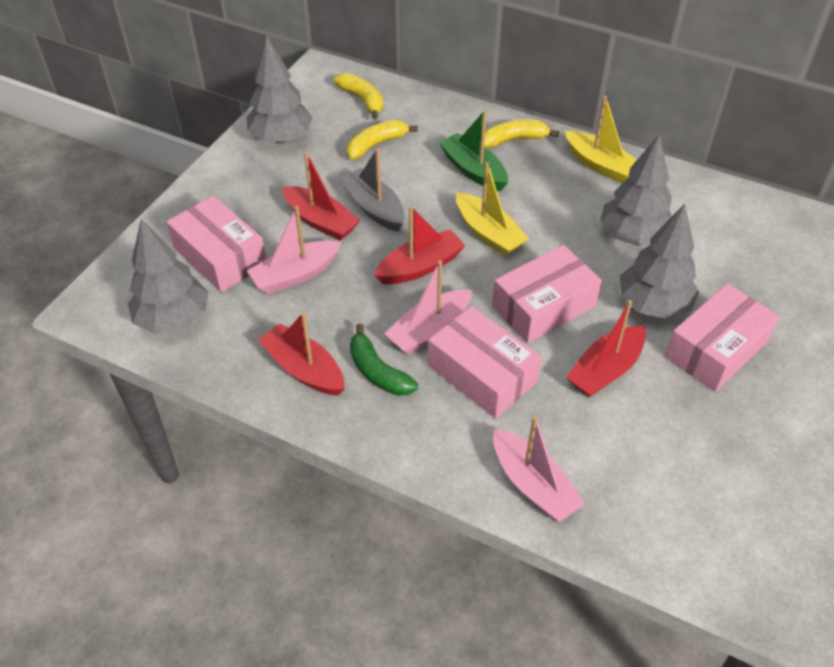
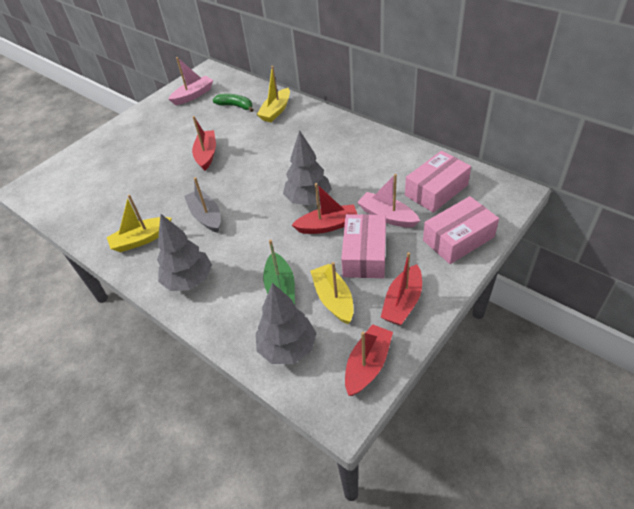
grey tree: [128,218,208,334] [247,36,313,143] [600,134,672,246] [620,204,699,319] = 4 -> [157,214,212,291] [256,283,317,364] [283,130,332,206] = 3
pink boat: [247,206,341,294] [384,260,472,354] [493,416,585,522] = 3 -> [169,57,213,105] [357,174,420,228] = 2
pink box: [166,196,266,292] [428,306,542,418] [492,245,602,343] [665,283,780,392] = 4 -> [341,214,386,278] [405,151,471,213] [423,196,499,264] = 3
yellow banana: [334,73,383,119] [347,120,418,159] [484,120,559,148] = 3 -> none = 0
yellow boat: [456,162,529,256] [565,96,637,184] = 2 -> [107,194,172,252] [256,66,290,122] [310,262,354,324] = 3

